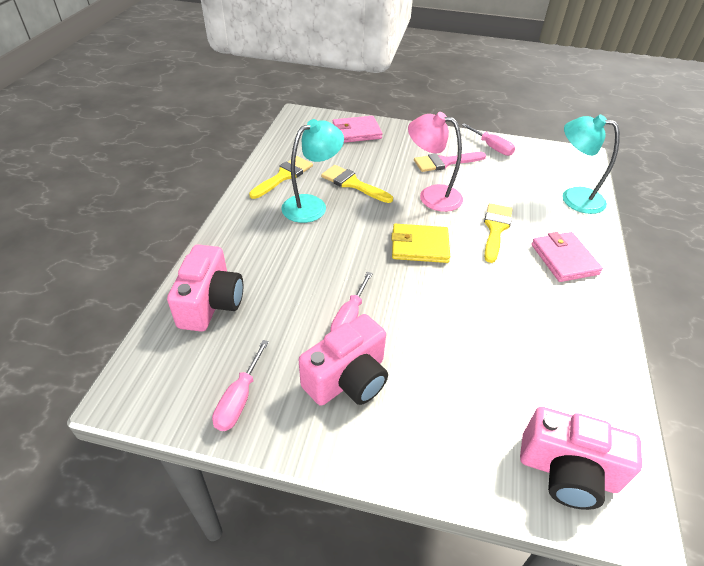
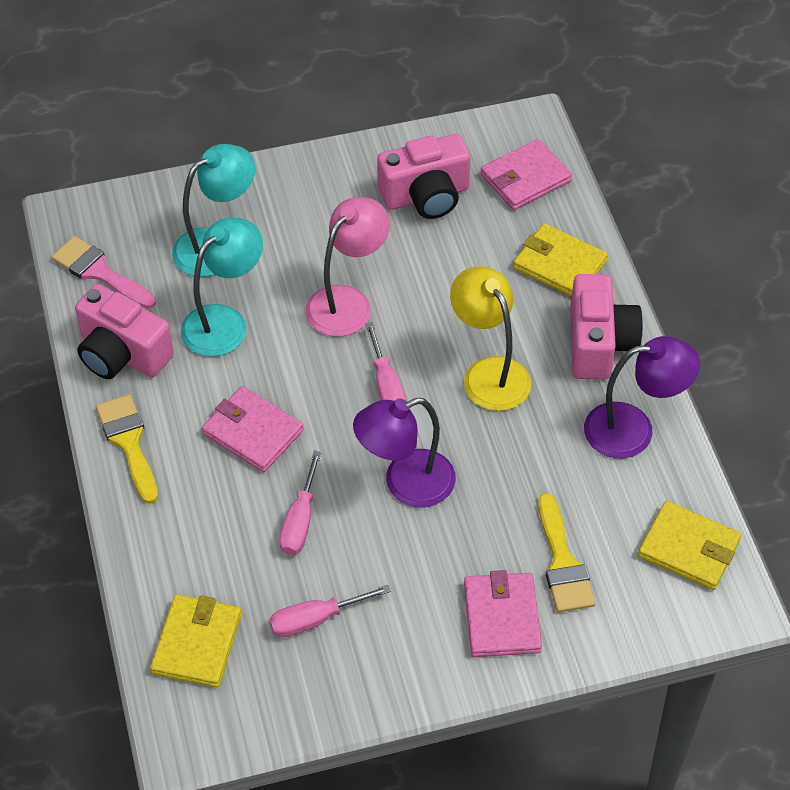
pink wallet: [333,116,383,143] [531,232,603,282] = 2 -> [202,386,304,472] [464,570,542,657] [480,139,572,210] = 3
purple lamp: none = 0 -> [353,398,456,507] [584,336,700,458] = 2
yellow brush: [249,156,313,199] [321,165,393,203] [484,203,513,263] = 3 -> [96,394,158,504] [538,493,596,612] = 2
yellow lamp: none = 0 -> [450,266,531,411] = 1
yellow wallet: [391,224,450,263] = 1 -> [150,594,242,687] [513,223,608,297] [638,501,741,590] = 3

